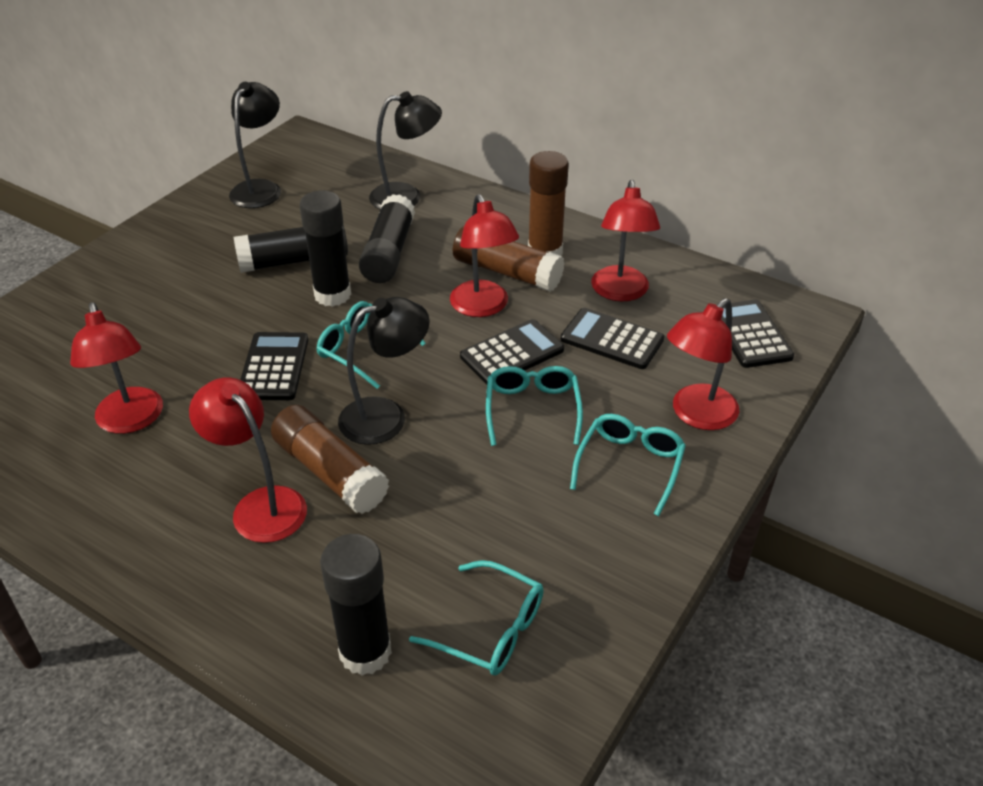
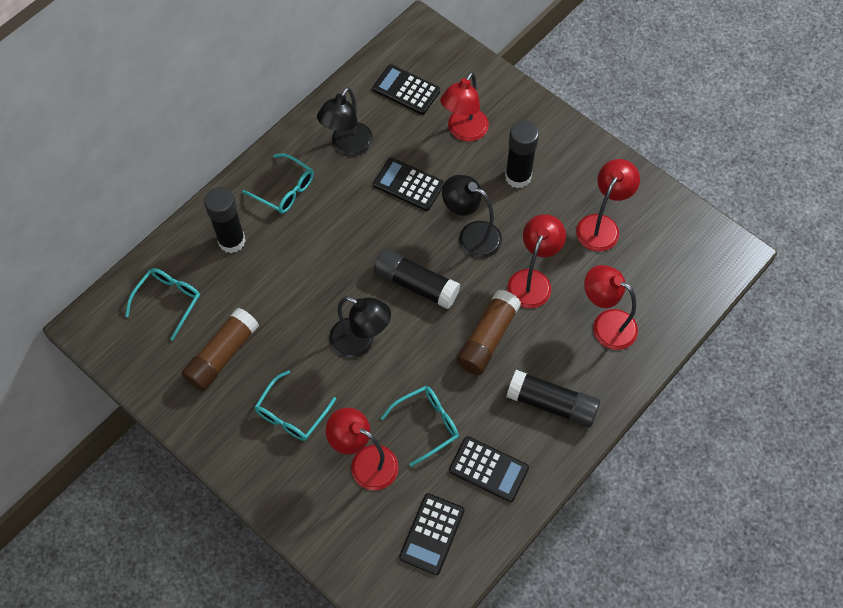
brown glue stick: [271,405,389,514] [453,226,565,292] [528,151,569,256] = 3 -> [182,308,259,391] [457,289,521,375] = 2

